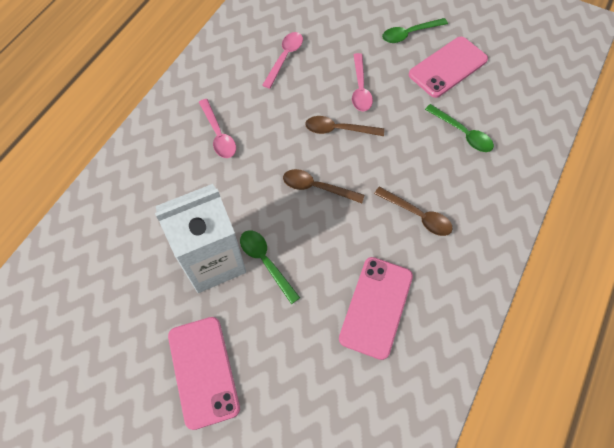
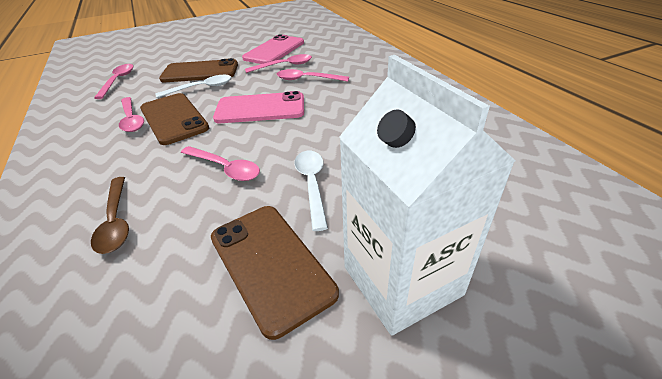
brown phone: none = 0 -> [140,93,209,145] [159,58,238,82] [211,206,339,340] = 3
brown spoon: [283,169,364,203] [305,116,384,136] [374,187,453,236] = 3 -> [91,177,129,254] = 1
green spoon: [240,230,300,304] [382,18,448,43] [425,104,494,152] = 3 -> none = 0
pink phone: [168,317,240,430] [339,257,413,360] [409,37,488,98] = 3 -> [213,91,304,123] [242,34,304,64] = 2
pink spoon: [199,99,236,158] [262,32,303,89] [352,53,373,111] = 3 -> [94,64,133,99] [119,97,144,132] [181,146,260,181] [245,54,312,73] [276,69,349,82] = 5
white spoon: none = 0 -> [155,75,231,98] [294,151,328,231] = 2

